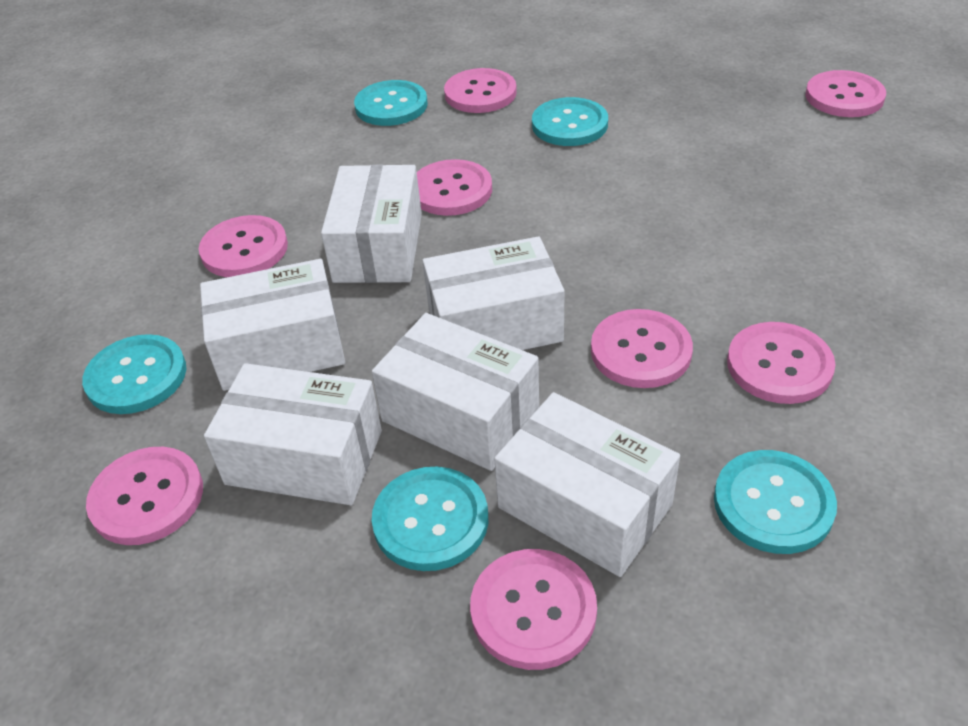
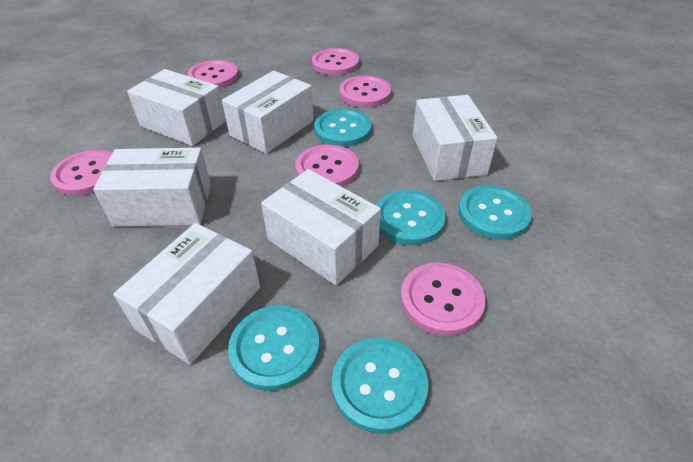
pink button: [86,447,203,545] [199,215,288,277] [417,159,492,216] [444,68,517,113] [470,549,597,670] [591,309,693,388] [727,322,836,404] [806,70,886,117] = 8 -> [50,150,112,196] [187,60,239,88] [295,144,359,187] [312,48,359,75] [339,75,391,108] [400,263,486,336] = 6

